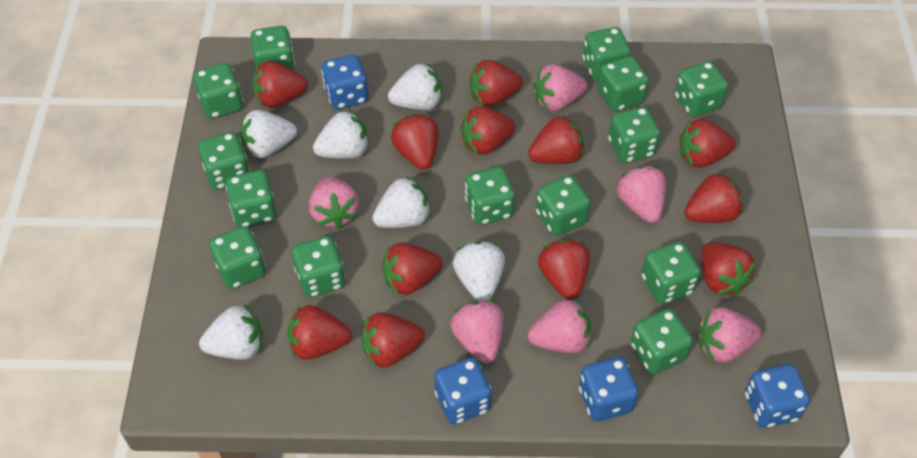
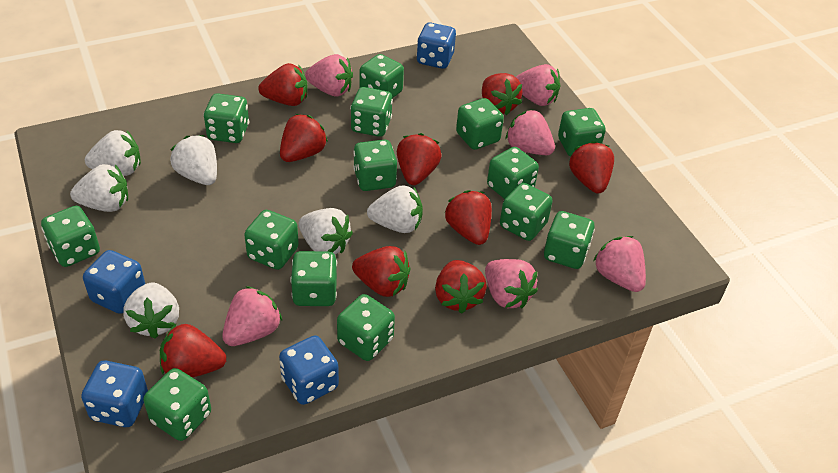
red strawberry: [252,61,308,108] [287,305,352,360] [361,312,425,368] [382,242,443,295] [391,114,439,170] [460,107,516,155] [469,60,523,107] [528,115,585,164] [538,239,590,300] [679,119,736,168] [684,172,743,223] [702,242,756,296] = 12 -> [160,324,226,378] [258,63,308,106] [280,114,328,162] [352,246,411,297] [397,133,442,185] [435,260,487,314] [445,190,492,245] [482,73,522,115] [569,141,614,193] = 9

